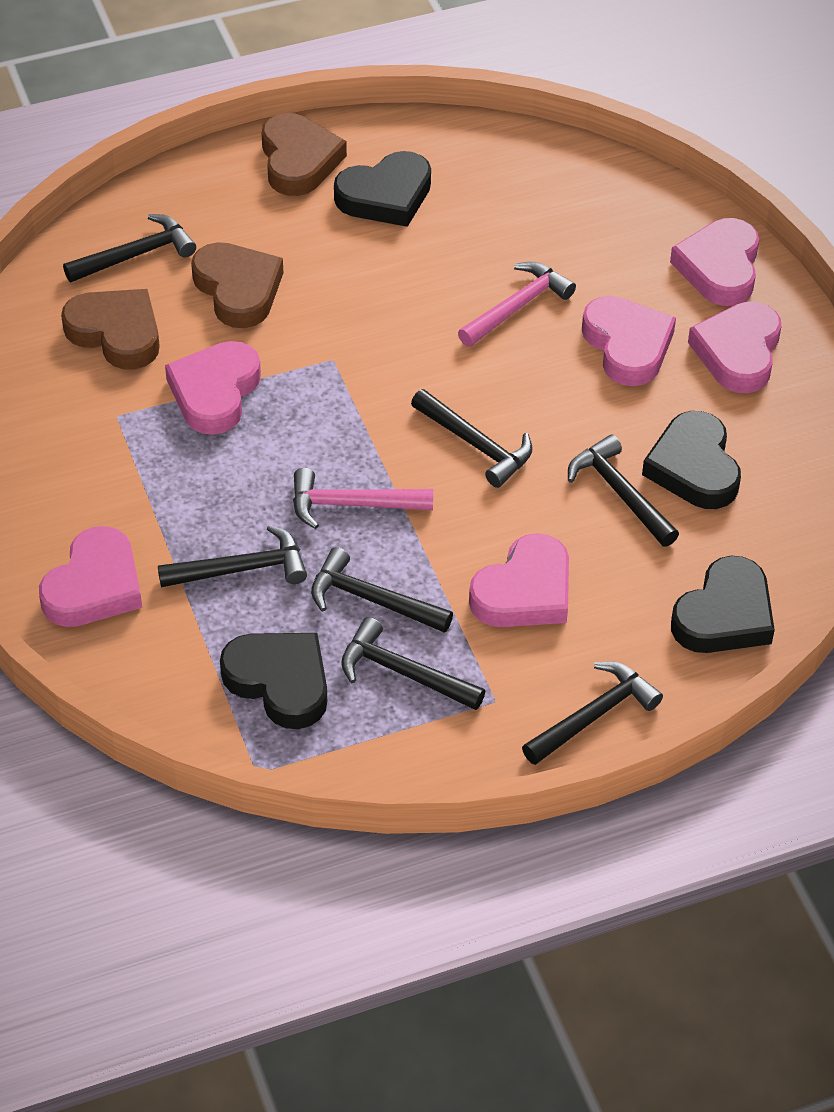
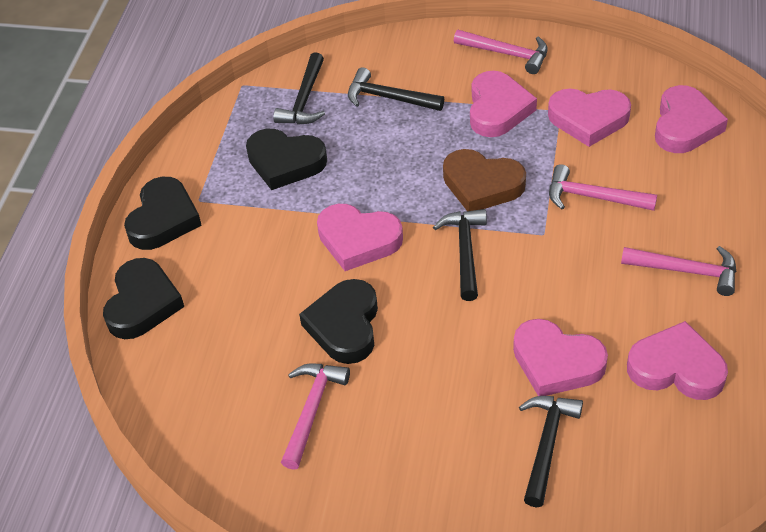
black hammer: [63,214,196,282] [158,525,307,587] [311,547,453,633] [341,617,485,710] [411,389,532,488] [522,661,663,765] [568,434,679,547] = 7 -> [273,52,325,125] [348,67,444,111] [433,209,487,301] [519,396,583,507] = 4
brown heart: [61,289,160,370] [191,242,283,328] [262,113,347,196] = 3 -> [443,149,526,211] = 1
pink hammer: [293,468,433,529] [458,262,576,347] = 2 -> [281,364,350,470] [454,30,548,74] [549,164,657,211] [621,246,736,296] = 4

